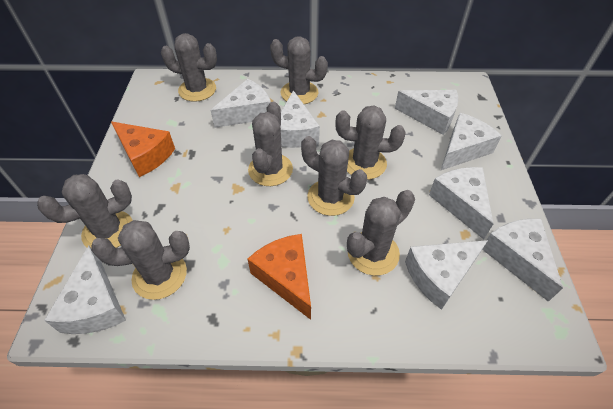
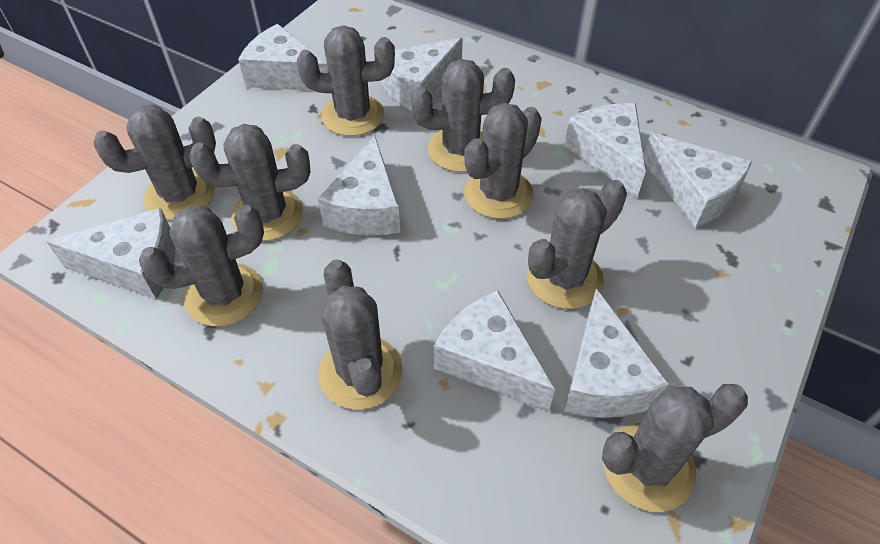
grey cactus: [37,174,133,248] [91,220,190,300] [161,33,217,102] [248,102,293,186] [270,36,328,104] [301,136,367,216] [335,105,405,179] [347,190,415,276] = 8 -> [94,104,216,220] [139,205,264,326] [190,124,310,241] [297,25,395,136] [318,259,403,410] [411,59,515,172] [464,103,542,219] [527,180,627,309] [602,384,748,512] = 9
orange cheese: [111,121,175,177] [248,234,311,320] = 2 -> none = 0

